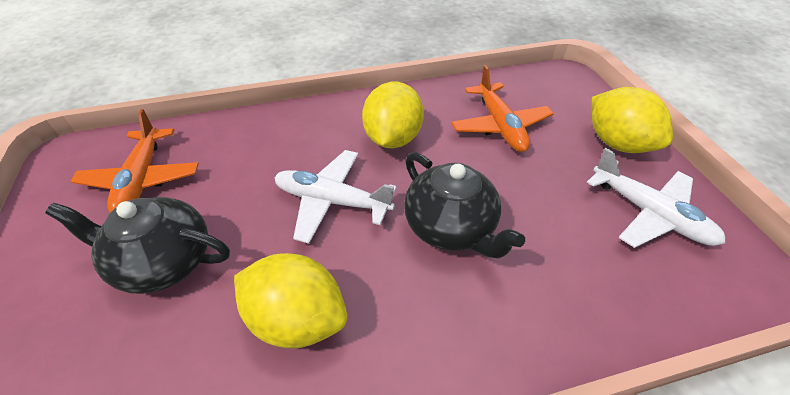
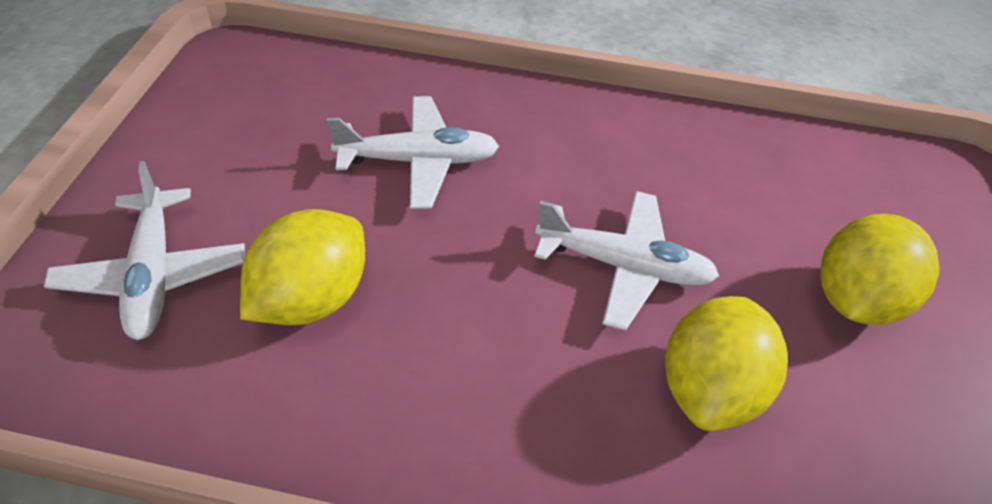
black teapot: [45,197,230,294] [404,152,525,259] = 2 -> none = 0
orange plane: [70,109,199,213] [451,65,554,152] = 2 -> none = 0
white plane: [274,150,397,244] [587,148,725,248] = 2 -> [44,161,245,340] [327,96,499,209] [534,191,719,330] = 3

